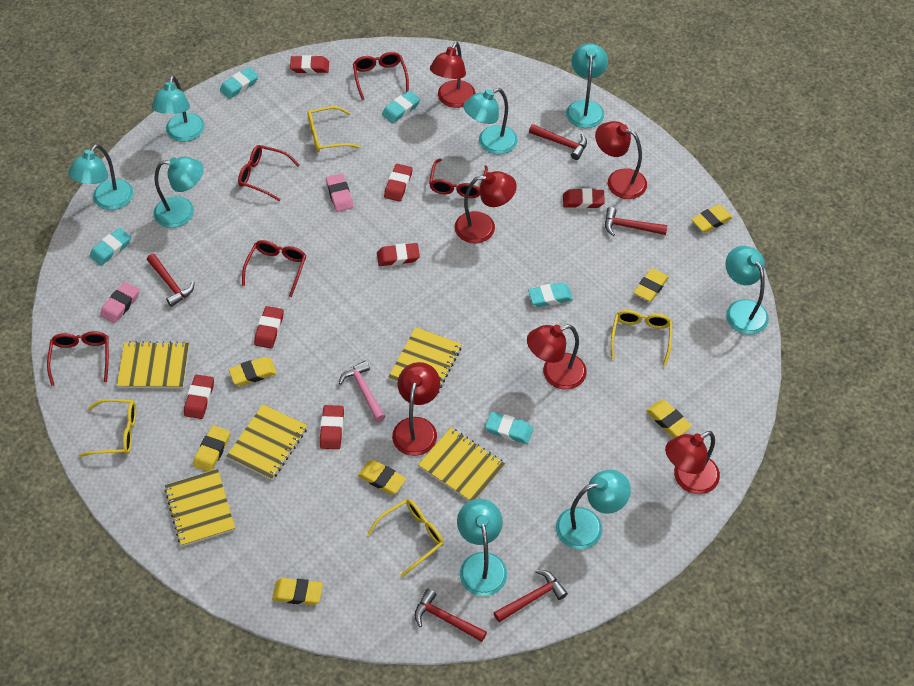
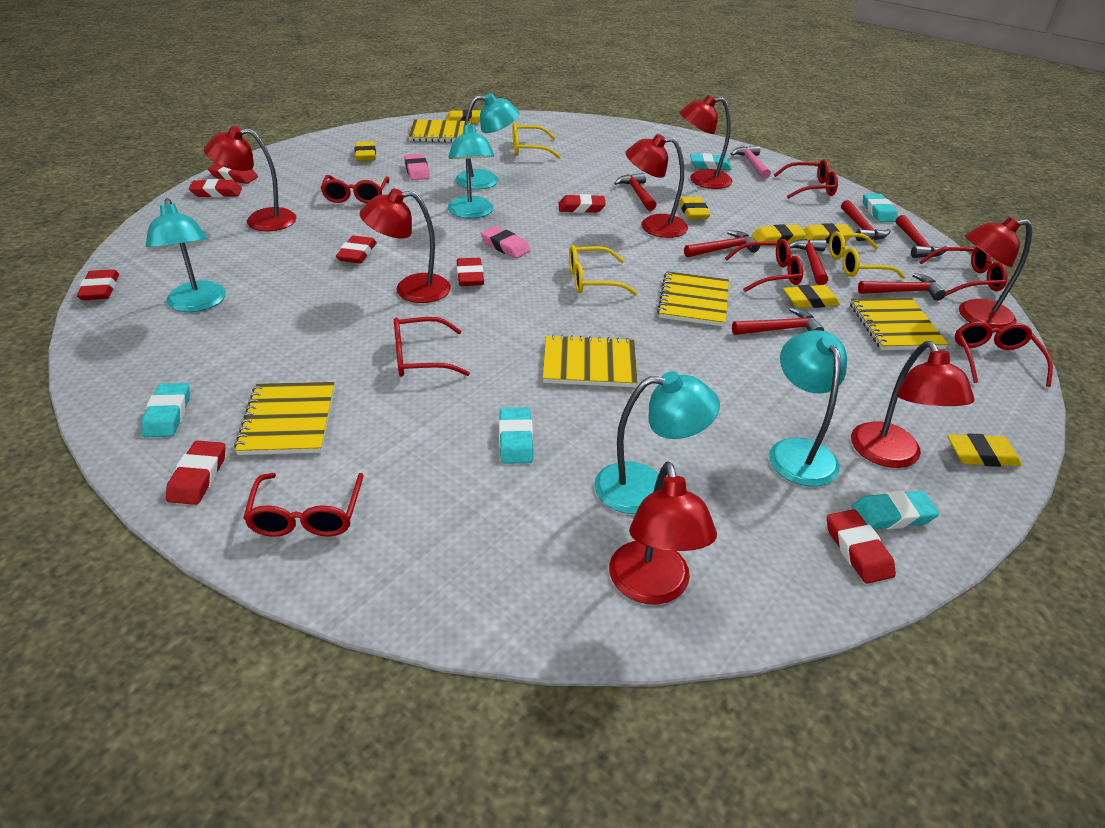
red eraser: [184,374,214,419] [254,306,284,348] [290,55,329,74] [320,405,344,449] [377,243,420,266] [384,164,413,202] [563,188,605,209] = 7 -> [77,269,119,300] [166,441,225,505] [189,179,242,197] [208,163,258,184] [336,236,377,264] [457,258,484,286] [558,194,606,213] [827,509,896,584] = 8
red glasses: [47,331,109,386] [238,145,300,201] [242,240,306,297] [353,52,409,100] [429,159,488,198] = 5 -> [243,473,364,537] [321,175,389,203] [394,317,470,376] [725,239,803,292] [774,159,838,199] [919,247,1008,296] [955,321,1053,387] = 7
red hammer: [147,254,195,307] [415,588,487,642] [493,570,568,622] [529,124,587,160] [605,207,668,236] = 5 -> [614,173,656,211] [684,230,760,257] [732,308,824,335] [789,239,828,285] [841,200,891,241] [858,273,946,301] [896,215,947,258] = 7
red lamp: [392,362,440,456] [430,42,475,108] [455,171,517,243] [527,324,587,390] [595,121,647,199] [665,431,720,494] = 6 -> [204,126,296,231] [360,188,451,303] [609,461,717,605] [626,134,688,238] [679,95,732,189] [851,341,975,468] [959,217,1032,329] = 7
turquoise lamp: [68,144,133,210] [152,76,204,142] [154,157,204,228] [457,499,507,596] [463,88,518,154] [556,470,631,550] [566,43,608,128] [726,246,769,335] = 8 -> [146,198,226,312] [448,121,495,218] [455,93,520,190] [594,371,720,514] [769,330,847,487] = 5
yellow glasses: [79,399,136,457] [307,106,360,152] [368,499,444,577] [611,310,672,366] = 4 -> [513,122,561,159] [569,245,638,295] [829,231,906,279] = 3

